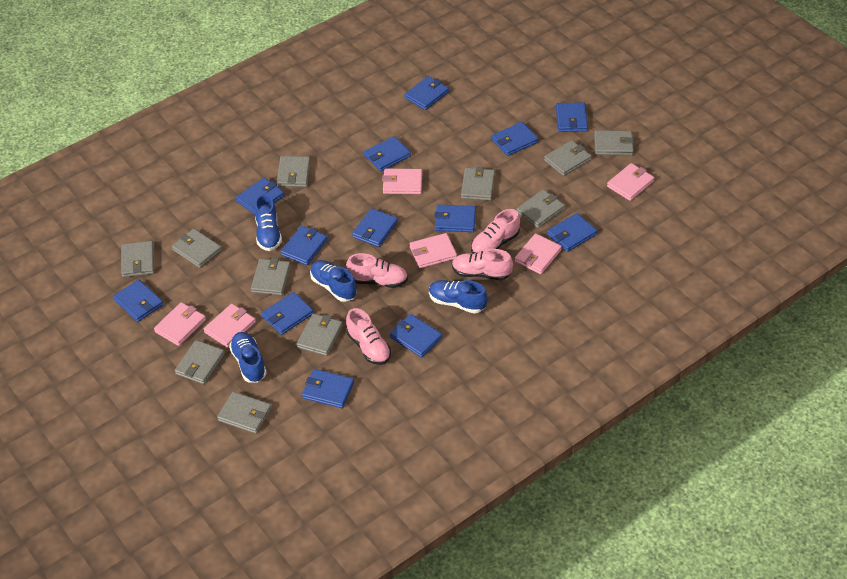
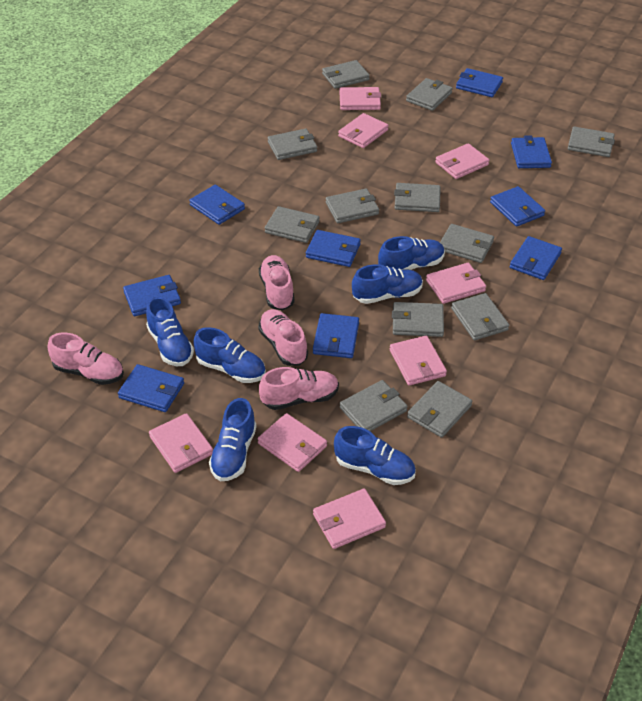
blue shoe: [229,332,266,383] [254,194,282,251] [310,260,357,302] [429,280,488,314] = 4 -> [146,297,194,366] [193,327,266,383] [209,398,257,481] [334,426,415,485] [352,264,423,304] [378,236,445,270] = 6
blue wallet: [113,279,164,322] [236,178,284,215] [261,292,314,335] [281,226,328,265] [302,369,354,408] [352,208,398,247] [364,136,411,172] [390,314,442,357] [404,76,449,110] [434,205,476,232] [492,122,538,156] [547,213,597,252] [556,102,588,132] = 13 -> [118,364,184,412] [123,275,181,316] [189,185,245,225] [306,230,361,267] [313,313,359,358] [456,68,503,97] [490,186,545,227] [510,236,562,280] [511,135,552,168] = 9
grey wallet: [121,241,154,277] [172,229,222,268] [175,340,225,384] [217,392,272,434] [251,258,291,295] [277,156,310,187] [297,314,343,356] [461,167,495,201] [516,189,565,228] [544,140,592,176] [594,130,634,155] = 11 -> [265,206,320,243] [268,128,317,160] [322,60,370,89] [326,188,379,223] [340,380,408,431] [392,302,444,337] [394,183,441,212] [406,78,453,111] [407,381,472,438] [440,224,494,263] [451,293,509,340] [568,127,615,157] = 12
pink wallet: [154,302,206,346] [204,304,256,348] [382,169,423,194] [410,233,457,268] [514,234,562,274] [607,163,654,201] = 6 -> [149,413,213,473] [257,413,327,472] [313,488,386,549] [338,113,389,148] [339,87,381,110] [390,336,447,386] [426,263,486,304] [435,143,489,179] = 8

